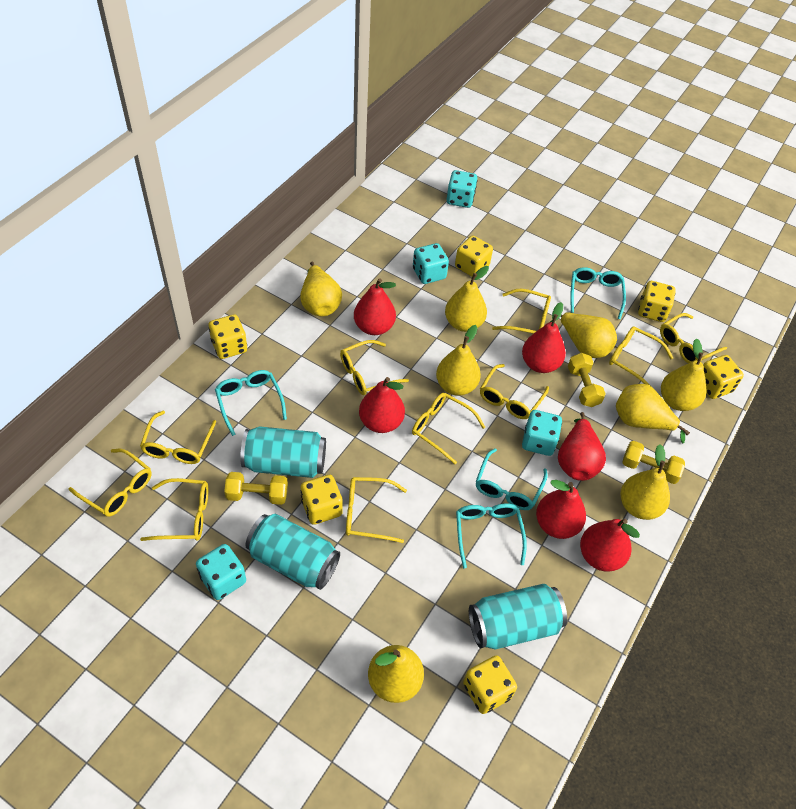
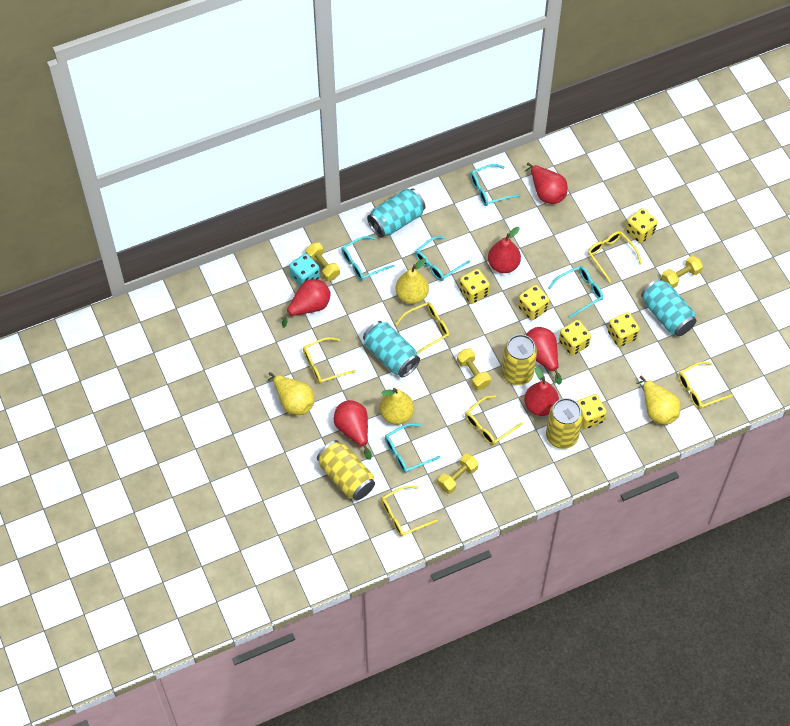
turquoise dice: [196,544,246,600] [413,243,449,284] [447,170,477,208] [522,410,562,456] = 4 -> [289,253,320,286] = 1
turquoise glasses: [215,370,287,436] [456,503,527,568] [476,448,548,510] [570,267,626,319] = 4 -> [341,236,395,281] [385,423,440,473] [415,236,470,281] [470,164,520,206] [548,266,603,318] = 5
yellow can: none = 0 -> [317,440,375,500] [502,334,537,385] [546,398,583,449] = 3
yellow dumbbell: [224,472,288,505] [568,353,605,407] [622,441,685,484] = 3 -> [306,242,340,281] [438,453,479,494] [457,348,491,390] [661,255,703,288] = 4
yellow glasses: [69,449,152,517] [140,411,216,464] [140,478,208,541] [340,340,409,395] [346,477,407,543] [412,393,485,464] [480,364,549,419] [492,289,551,334] [609,327,673,386] [660,313,727,363] = 10 -> [303,337,356,384] [381,485,438,537] [395,302,449,354] [465,395,523,445] [588,231,642,283] [678,361,733,409] = 6
yellow pear: [300,262,342,316] [368,645,424,703] [436,325,481,396] [445,266,489,332] [550,312,617,358] [616,384,690,443] [620,444,670,520] [661,338,707,411] = 8 -> [268,372,314,415] [380,388,414,425] [396,258,429,304] [636,376,681,425] = 4

